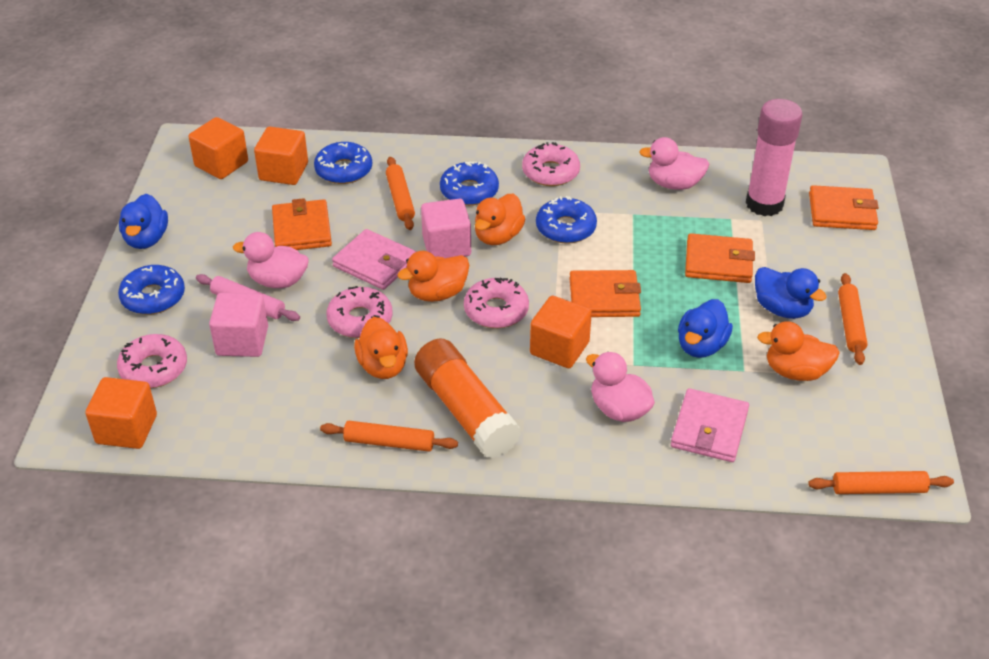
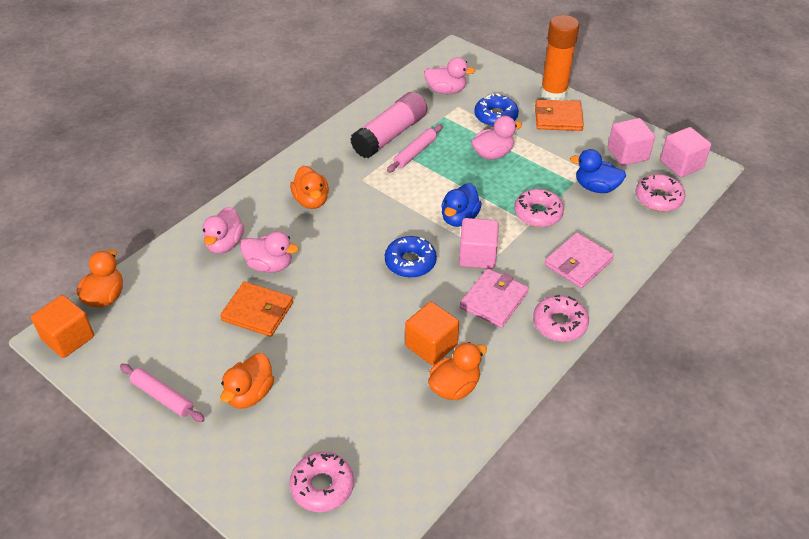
blue donut: [118,265,185,315] [314,142,372,184] [440,161,499,206] [536,196,597,244] = 4 -> [385,236,437,278] [474,94,519,127] = 2
blue duck: [119,194,168,249] [678,299,733,358] [755,267,827,319] = 3 -> [441,183,482,227] [570,149,626,193] = 2
orange cube: [85,377,157,449] [189,117,248,179] [254,127,308,185] [530,296,592,368] = 4 -> [31,295,94,358] [405,302,459,365] = 2
orange rolling pin: [320,421,458,452] [386,157,415,230] [808,471,954,494] [838,273,868,365] = 4 -> none = 0
orange wallet: [272,198,332,250] [570,270,641,317] [685,233,755,283] [809,185,879,230] = 4 -> [220,281,293,337] [535,100,584,131] = 2
pink cube: [209,293,268,357] [421,199,471,258] = 2 -> [459,218,499,269] [608,118,655,166] [660,127,711,177] = 3
pink duck: [233,232,309,288] [586,352,655,422] [639,137,709,190] = 3 -> [203,207,244,254] [240,231,299,273] [424,57,475,94] [471,116,522,160] = 4
pink rolling pin: [196,274,300,321] = 1 -> [120,364,205,422] [387,124,443,173] = 2

